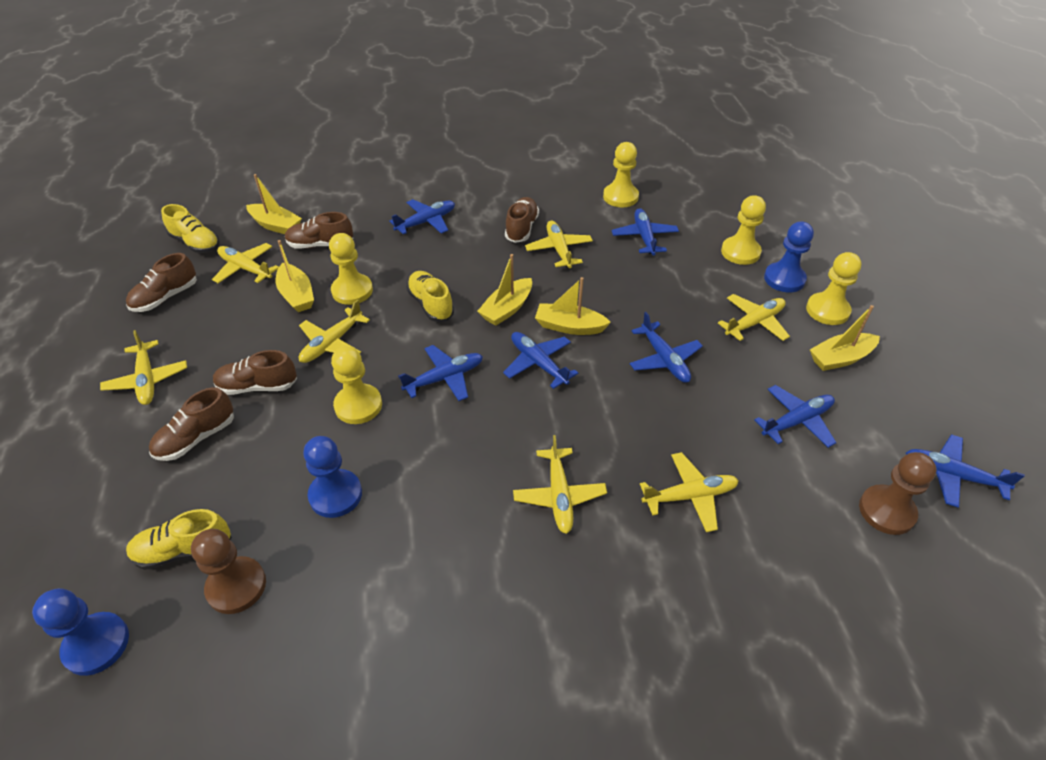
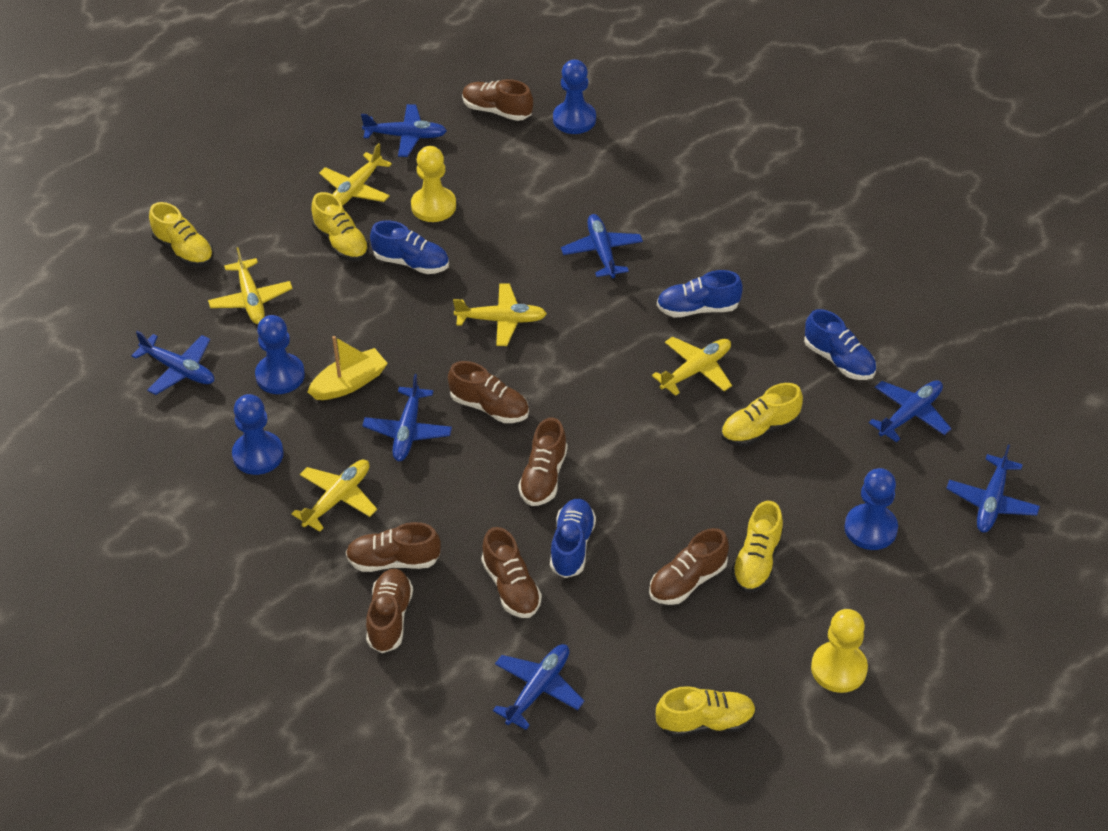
blue pawn: [32,588,129,676] [303,436,362,518] [764,221,814,293] = 3 -> [232,394,284,475] [255,315,305,394] [553,59,596,134] [844,468,898,550] = 4
blue shoe: none = 0 -> [370,220,449,274] [550,498,596,578] [657,270,743,318] [804,309,876,380] = 4
brown pawn: [191,529,266,614] [859,452,936,535] = 2 -> none = 0
brown shoe: [126,253,197,312] [149,387,234,461] [213,350,297,395] [285,212,353,249] [505,197,539,243] = 5 -> [346,522,441,572] [366,568,413,653] [448,361,529,423] [462,79,533,121] [481,527,542,618] [518,418,567,506] [649,528,729,605] = 7
yellow boat: [246,174,302,234] [276,240,314,312] [477,254,532,326] [535,277,611,335] [810,305,880,371] = 5 -> [308,336,388,400] = 1
yellow pawn: [329,233,373,305] [331,346,382,424] [603,142,639,208] [721,195,766,265] [806,252,862,325] = 5 -> [411,146,456,222] [811,609,868,693] = 2
yellow plane: [100,330,187,405] [212,243,279,283] [299,299,370,363] [513,435,607,534] [525,220,593,268] [640,452,739,532] [718,294,790,341] = 7 -> [208,247,292,324] [292,460,377,532] [319,143,392,206] [453,283,547,346] [652,337,732,396] = 5
yellow shoe: [126,509,231,570] [161,204,220,253] [406,271,454,322] = 3 -> [149,202,214,267] [312,192,369,261] [656,686,756,737] [721,383,803,447] [731,501,783,592] = 5

